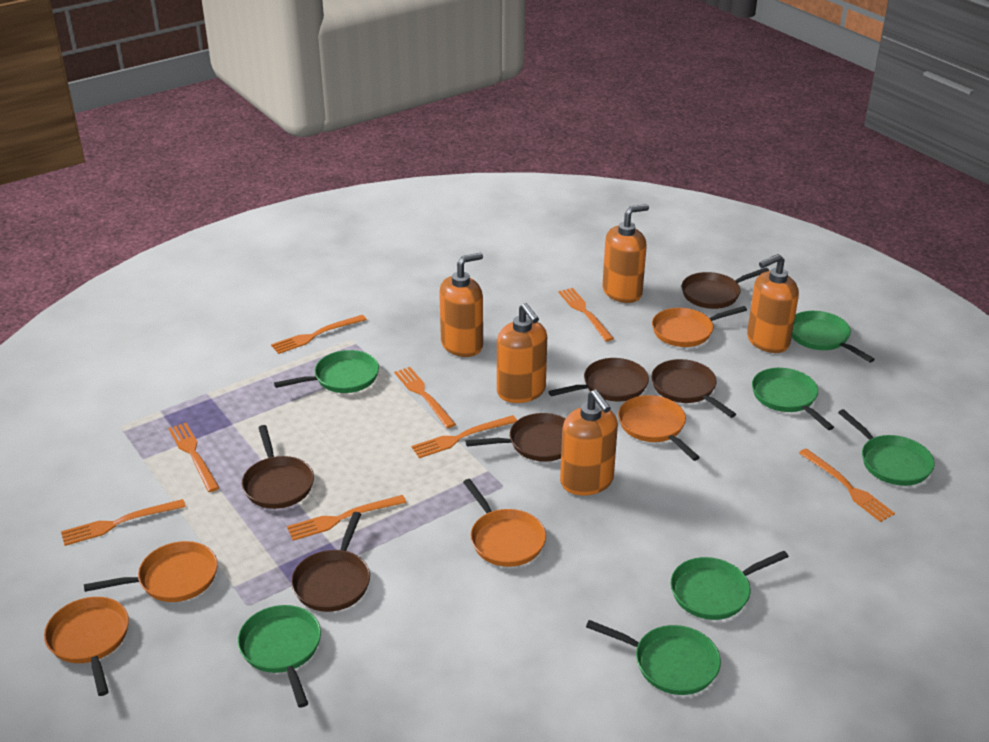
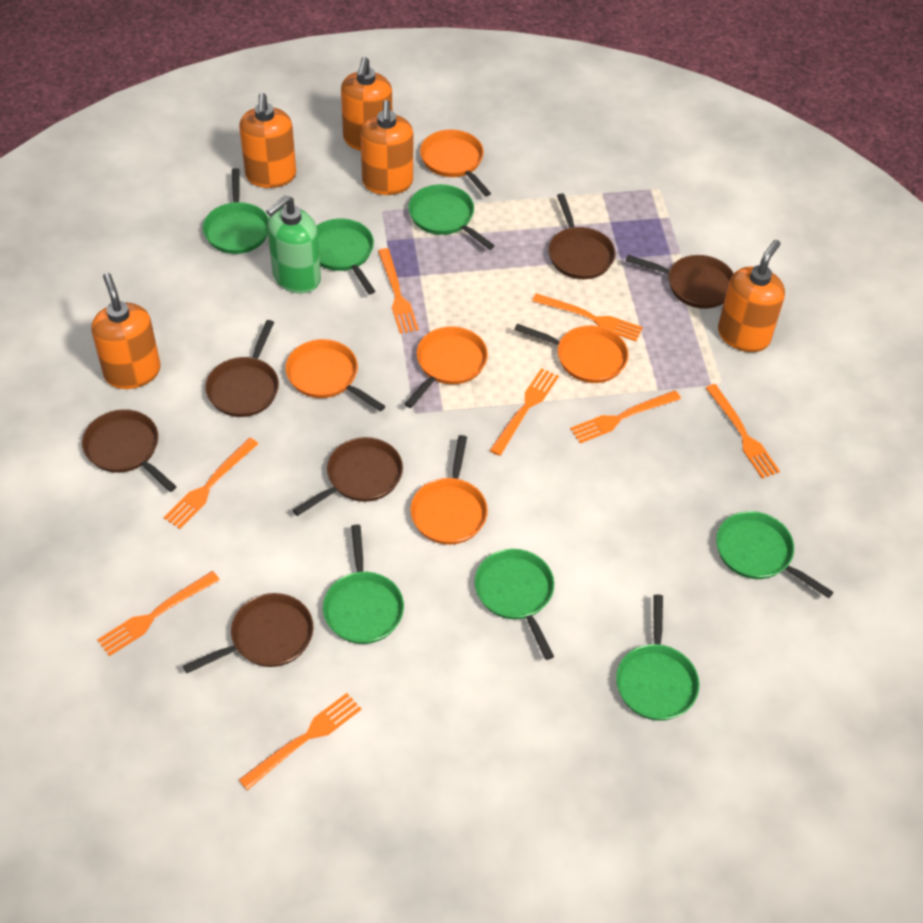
green soap dispenser: none = 0 -> [266,195,321,294] = 1

